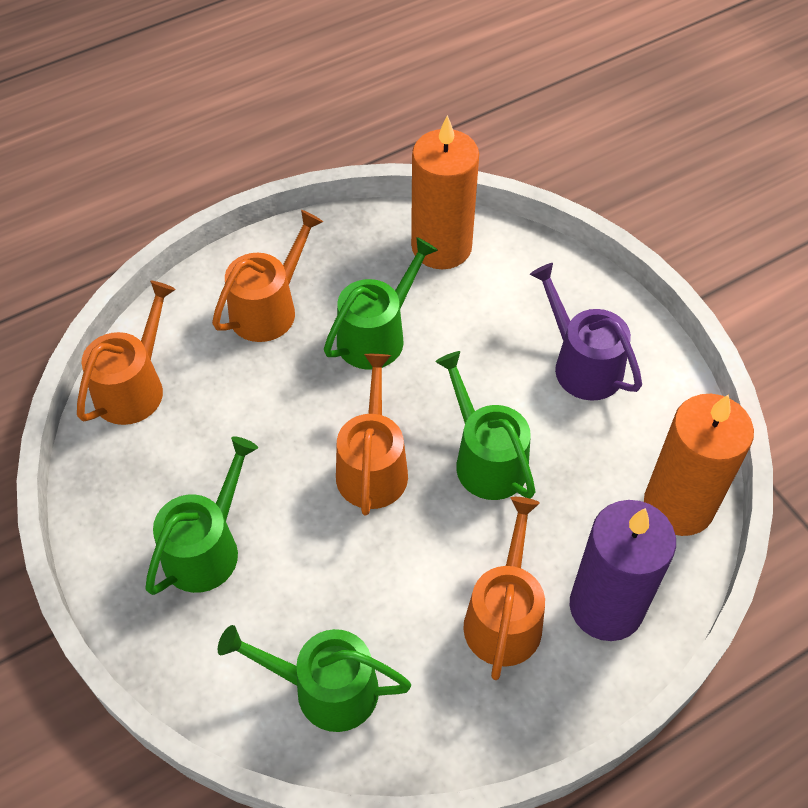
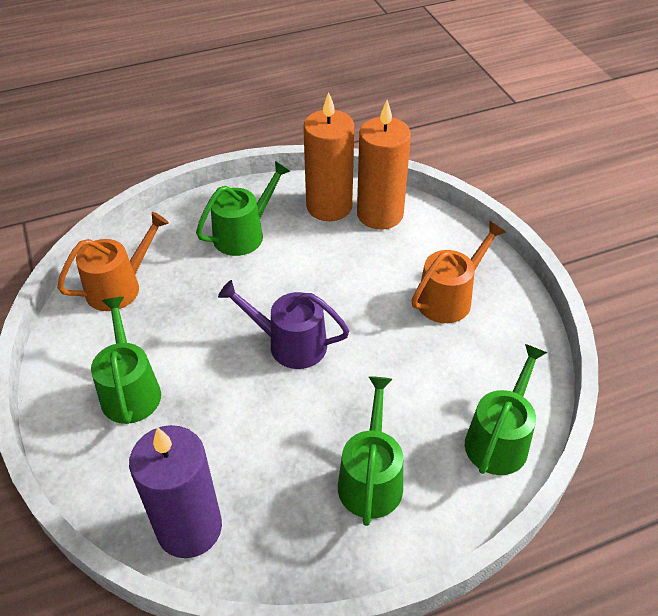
orange watering can: [77,281,176,425] [212,210,323,342] [336,354,408,516] [463,497,545,680] = 4 -> [57,212,169,311] [412,221,506,323] = 2

